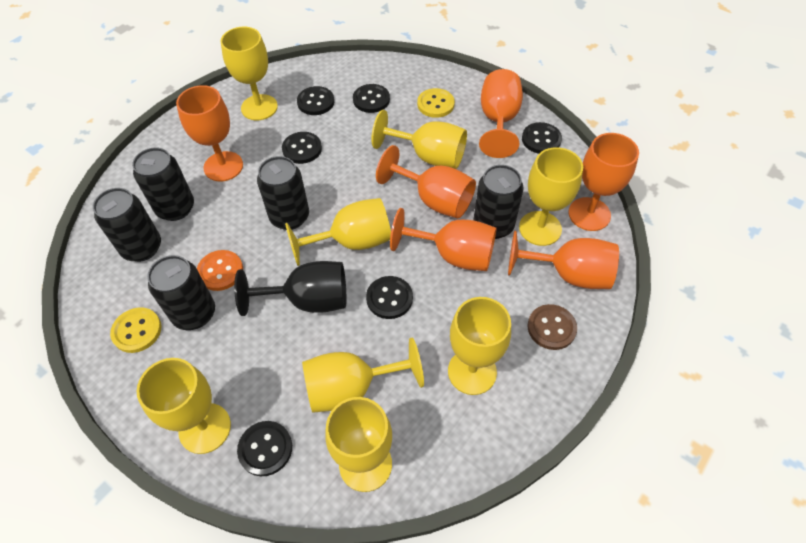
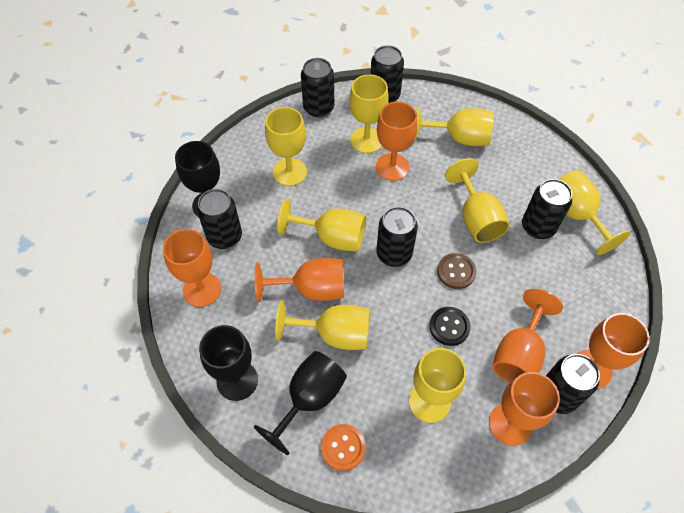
black button: [237,421,292,476] [282,132,322,164] [297,86,334,115] [353,84,390,113] [366,276,413,319] [522,122,562,154] = 6 -> [429,307,471,346] = 1
black can: [93,188,161,262] [132,148,194,221] [147,255,215,330] [257,156,309,230] [474,165,524,239] = 5 -> [197,189,242,249] [301,58,334,117] [371,45,404,103] [376,207,418,267] [522,179,572,239] [546,354,600,414] = 6
black goblet: [234,261,346,316] = 1 -> [175,141,220,217] [199,325,258,401] [254,351,347,455] = 3
yellow button: [110,307,162,353] [417,88,455,118] = 2 -> none = 0

